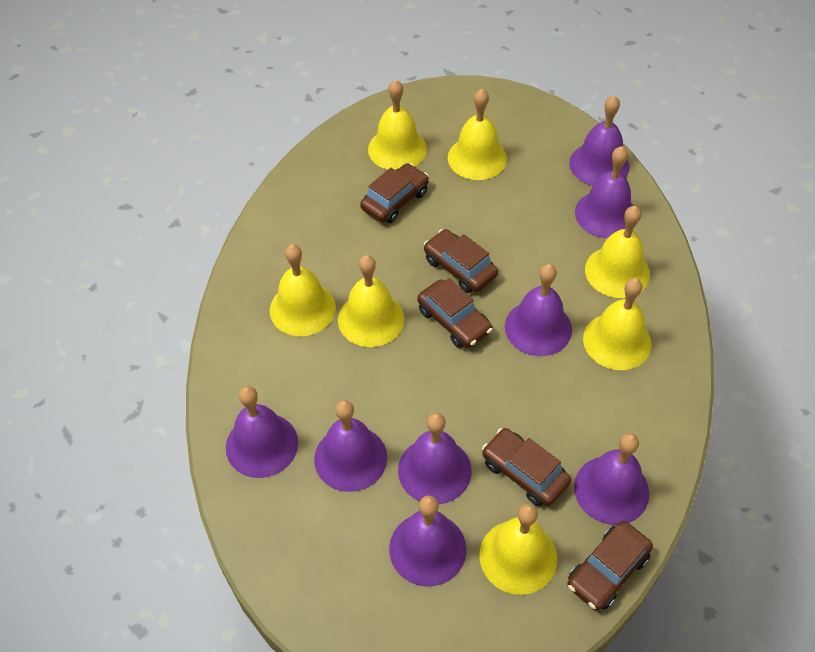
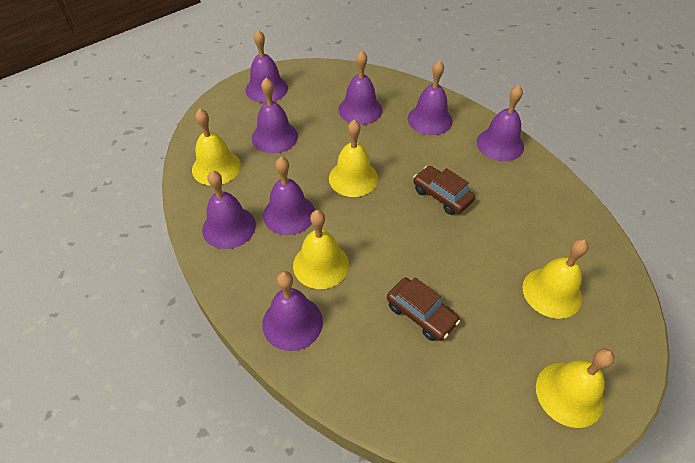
brown car: [360,163,429,223] [417,278,492,348] [424,229,498,293] [482,428,571,506] [567,521,653,611] = 5 -> [387,277,460,341] [413,166,475,215] = 2
yellow bell: [270,244,336,336] [338,255,405,347] [368,79,427,170] [448,89,507,180] [479,504,557,595] [583,278,652,370] [585,206,650,298] = 7 -> [192,109,241,185] [293,210,349,289] [329,120,378,197] [523,239,589,319] [536,348,615,428] = 5

